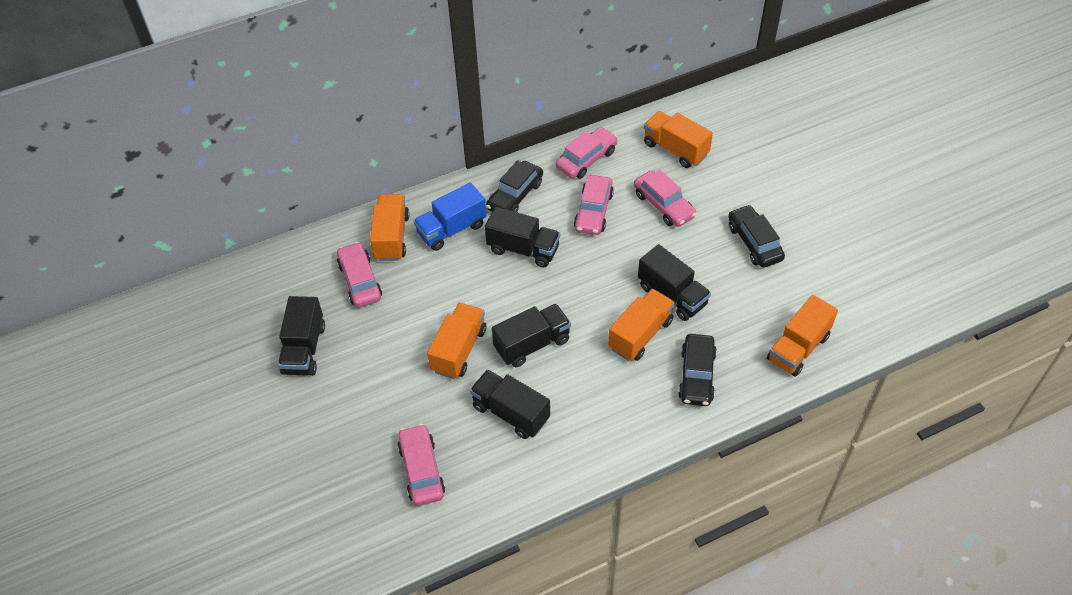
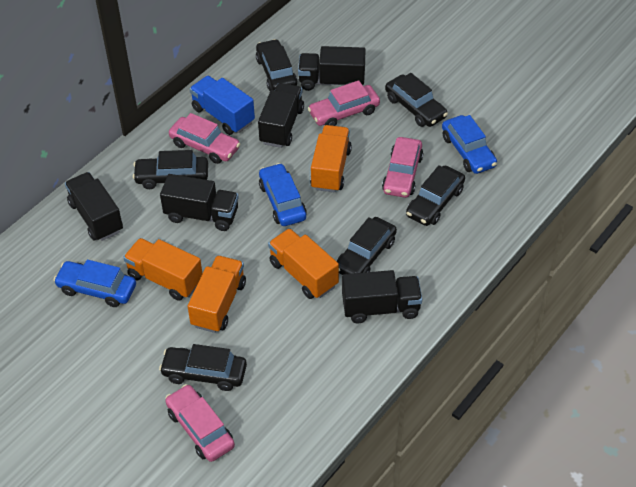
black car: [486,160,543,212] [678,334,717,406] [728,205,785,268] = 3 -> [133,150,208,189] [159,344,247,391] [256,39,297,91] [337,217,397,275] [385,73,448,127] [406,165,465,226] = 6
blue car: none = 0 -> [54,260,136,307] [259,163,307,226] [442,115,497,174] = 3
orange truck: [370,194,410,261] [427,302,487,379] [608,289,675,361] [644,111,713,168] [767,295,838,377] = 5 -> [123,238,203,301] [187,255,246,333] [268,228,339,299] [310,125,352,192] = 4
pink car: [337,242,382,307] [397,424,445,506] [556,127,618,179] [574,175,614,235] [634,170,697,227] = 5 -> [165,384,235,462] [169,113,240,164] [308,80,380,126] [382,137,423,198] = 4

